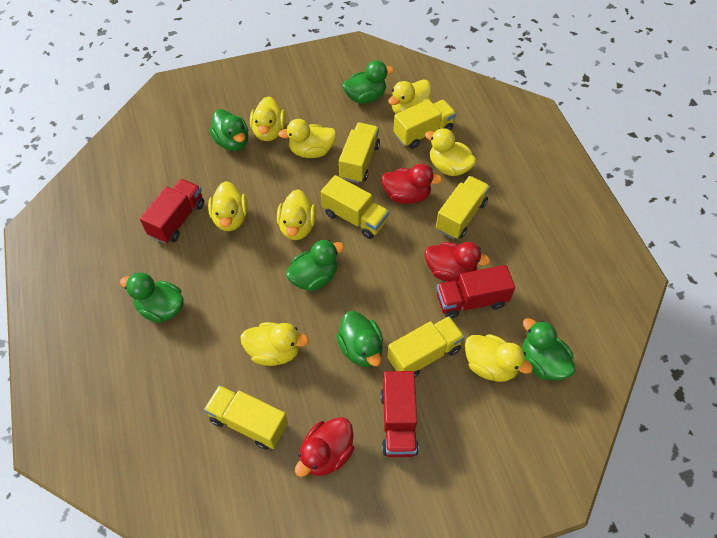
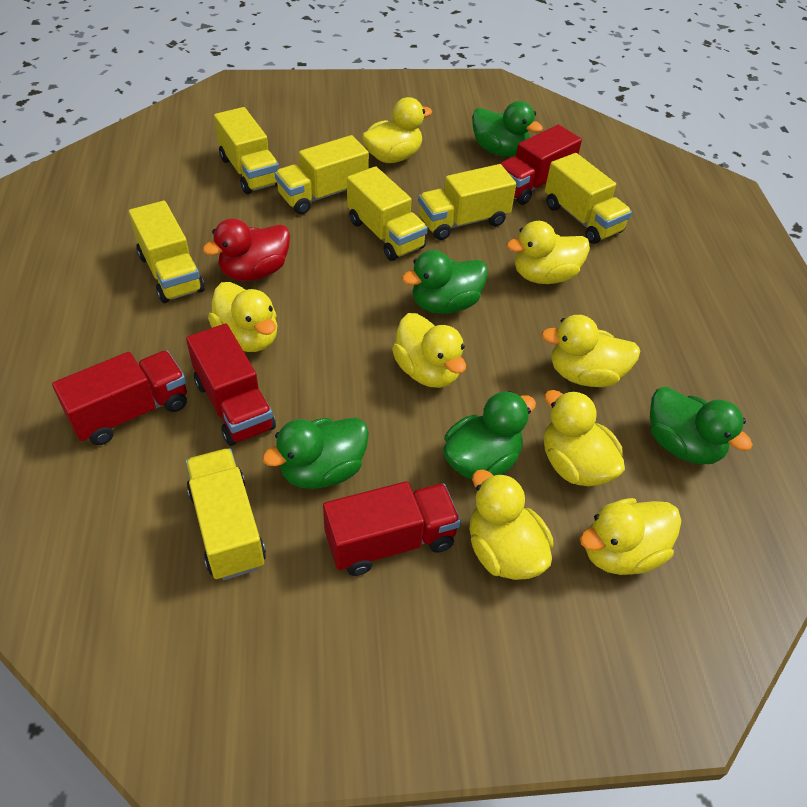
green duck: [120,273,184,323] [209,109,249,151] [286,240,344,291] [336,311,383,367] [342,60,394,104] [522,318,575,381] = 6 -> [262,418,369,489] [402,250,488,314] [443,391,536,479] [472,101,543,156] [650,387,753,465] = 5
red duck: [295,417,354,477] [381,164,442,204] [425,242,490,282] = 3 -> [203,218,290,281] = 1
red truck: [140,179,204,244] [380,371,419,457] [437,265,515,319] = 3 -> [52,351,187,445] [186,323,276,446] [323,481,461,576] [500,125,582,205] = 4
yellow truck: [204,385,288,450] [321,175,389,239] [339,123,380,183] [387,316,465,378] [393,99,456,149] [436,176,490,239] = 6 -> [129,201,204,303] [185,448,266,580] [214,107,279,194] [275,135,369,214] [347,166,427,261] [418,164,516,240] [545,153,632,244] = 7

